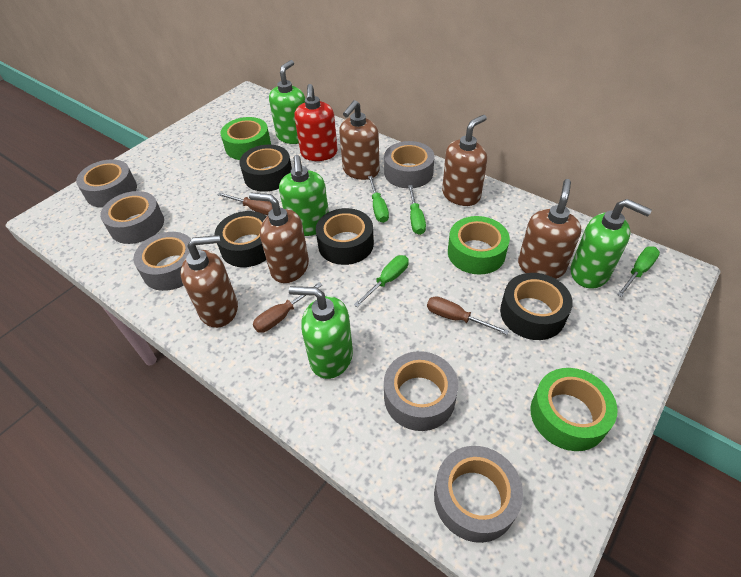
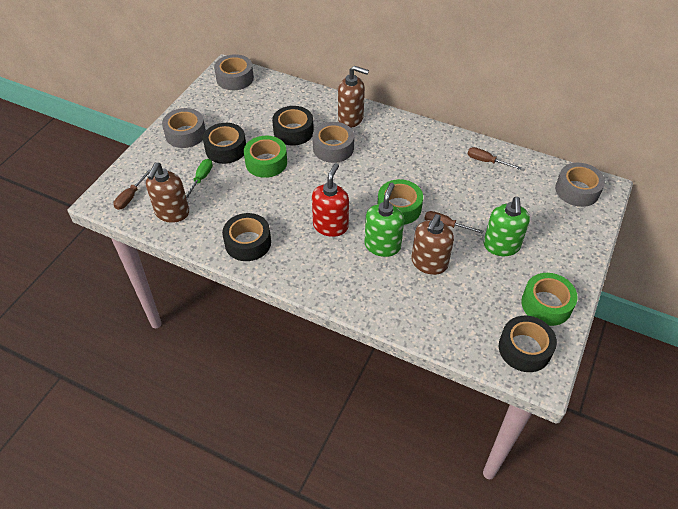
brown soap dispenser: [180,235,238,328] [249,193,309,283] [339,100,380,180] [442,115,487,206] [518,179,581,279] = 5 -> [146,163,189,223] [338,66,369,128] [411,214,454,275] = 3
green screwdriver: [354,255,409,308] [368,176,389,223] [408,185,426,235] [617,246,660,297] = 4 -> [186,159,213,199] = 1
green soap dispenser: [269,60,305,144] [279,155,329,236] [289,286,353,379] [571,199,652,289] = 4 -> [364,183,404,257] [483,197,530,256] = 2
grey tape: [76,159,137,208] [100,191,164,244] [133,232,191,291] [384,141,435,188] [384,351,458,431] [434,446,523,543] = 6 -> [162,108,206,148] [214,54,254,90] [313,122,354,163] [555,163,605,207] = 4

